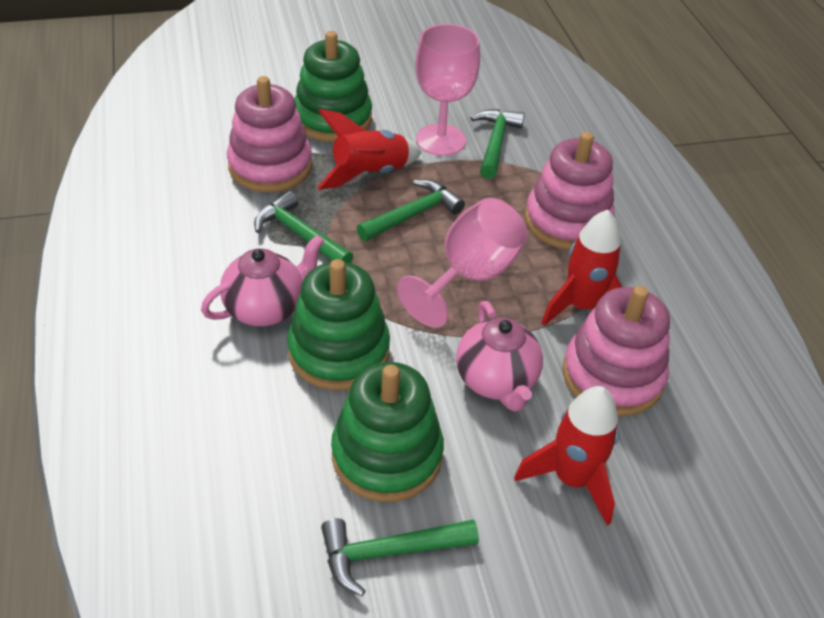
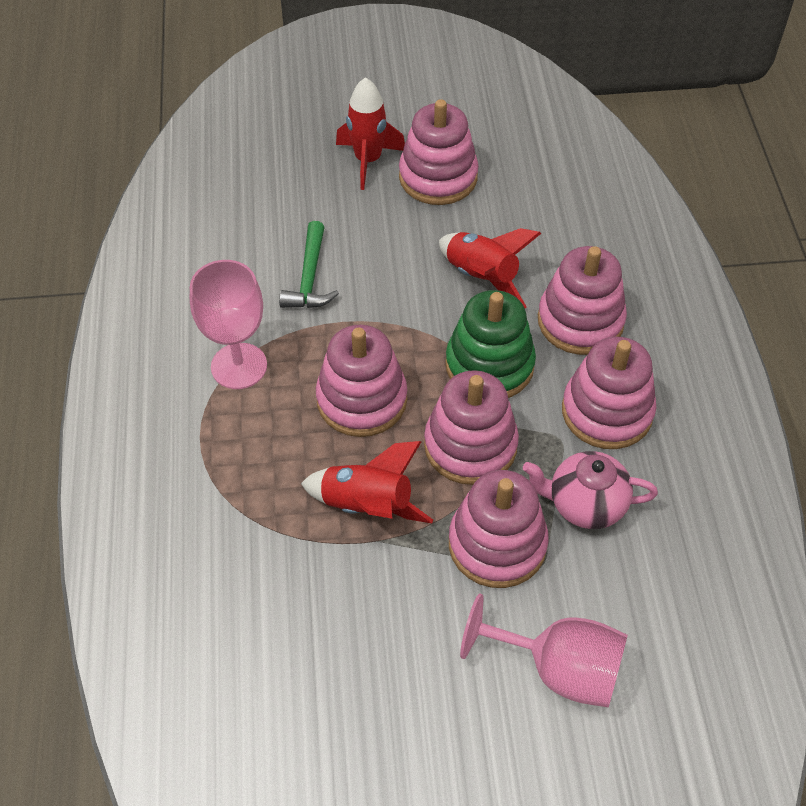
green hammer: [254,191,353,263] [321,518,479,596] [357,179,465,241] [471,109,525,179] = 4 -> [279,221,339,308] = 1
green stacking toy: [287,259,390,390] [294,31,372,142] [331,362,444,502] = 3 -> [445,290,536,398] = 1
pink stacking toy: [227,76,312,193] [525,132,614,250] [562,286,670,416] = 3 -> [316,325,407,437] [399,99,479,205] [424,370,519,485] [449,470,549,588] [538,246,627,355] [562,336,656,449] = 6
pink teapot: [201,235,324,326] [456,301,543,412] = 2 -> [523,451,658,529] = 1

